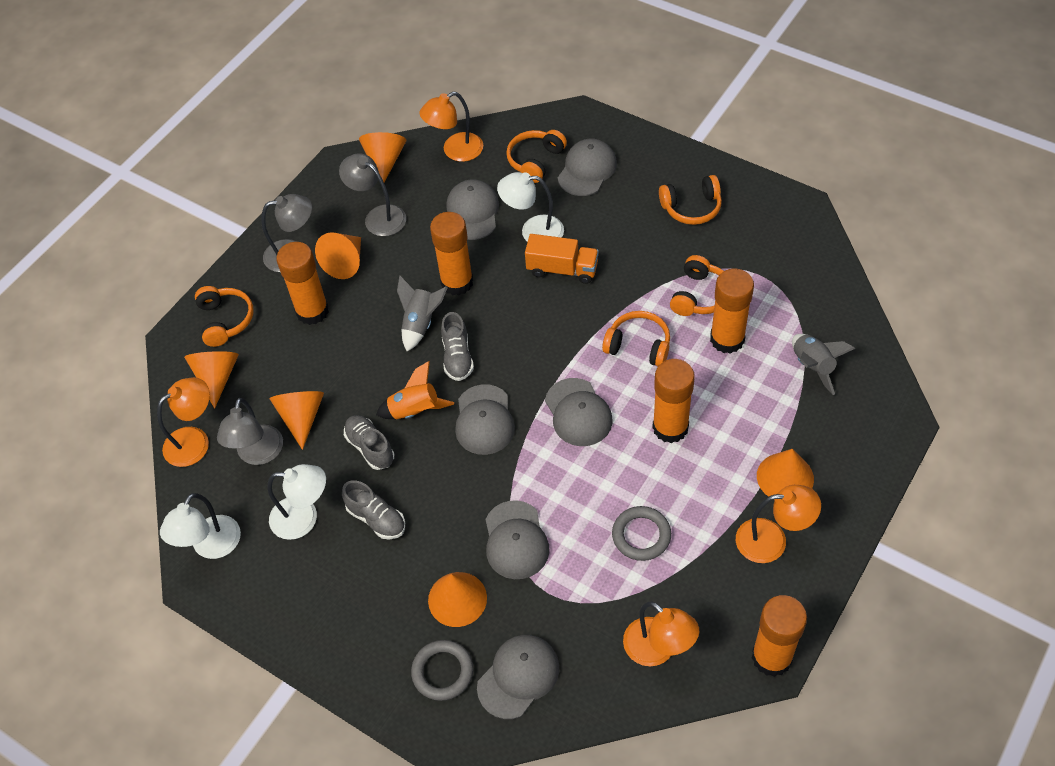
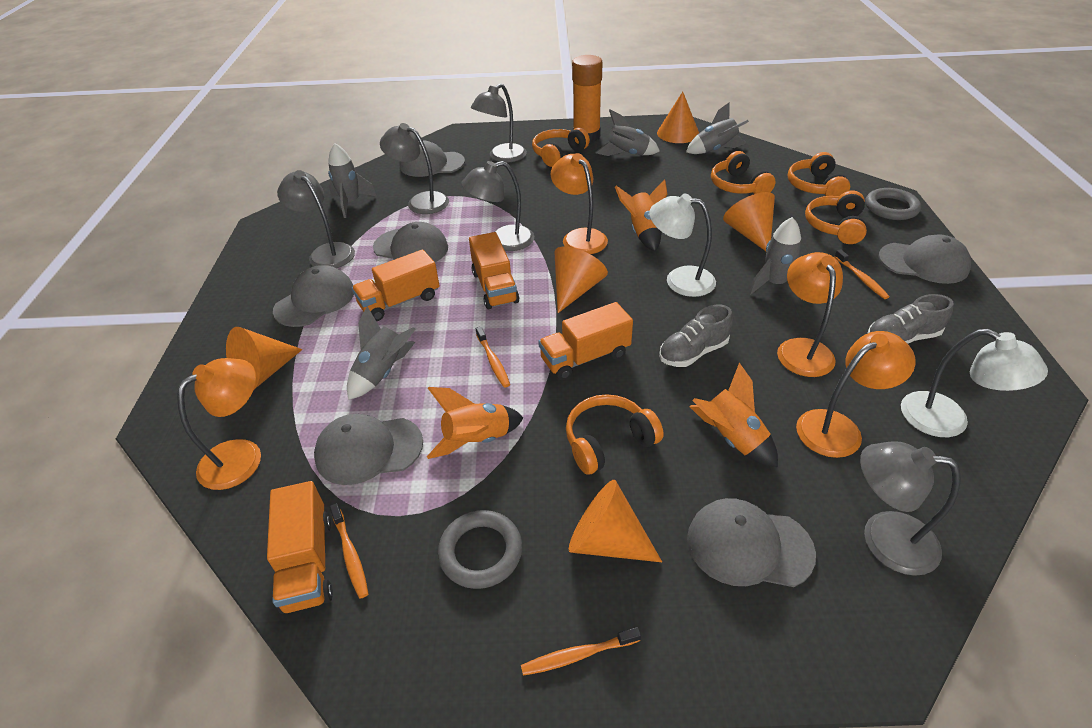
grey lamp: [217,398,283,465] [261,194,312,272] [339,153,406,236] = 3 -> [277,170,355,268] [380,123,449,214] [461,161,534,251] [471,83,527,162] [860,442,961,576] = 5
grey rocket: [397,276,448,351] [792,334,855,395] = 2 -> [328,143,377,218] [347,306,415,400] [595,109,660,156] [686,102,749,154] [748,217,801,295] = 5
grey shoe: [342,480,405,539] [344,415,394,470] [441,312,474,381] = 3 -> [659,304,733,367] [867,294,953,344] = 2
orange cone: [184,351,239,409] [269,391,324,450] [315,232,361,279] [359,132,406,182] [428,572,487,627] [757,449,814,500] = 6 -> [226,327,303,389] [554,247,608,313] [569,480,662,562] [657,92,699,143] [723,192,775,252] = 5
orange glue stick: [276,242,329,325] [430,212,473,295] [652,359,695,443] [710,269,754,354] [752,595,807,677] = 5 -> [572,55,602,142] = 1
orange rocket: [376,361,454,419] = 1 -> [427,387,523,459] [615,179,667,251] [689,363,778,467] = 3
orange toothbrush: none = 0 -> [330,503,368,599] [476,327,510,388] [521,627,641,676] [834,249,889,299] = 4
orange truck: [525,234,599,284] = 1 -> [267,481,333,614] [352,249,440,321] [469,232,519,309] [538,302,633,380] = 4
white lamp: [160,493,241,559] [267,464,326,540] [497,172,564,242] = 3 -> [649,193,716,297] [901,329,1048,437] = 2

